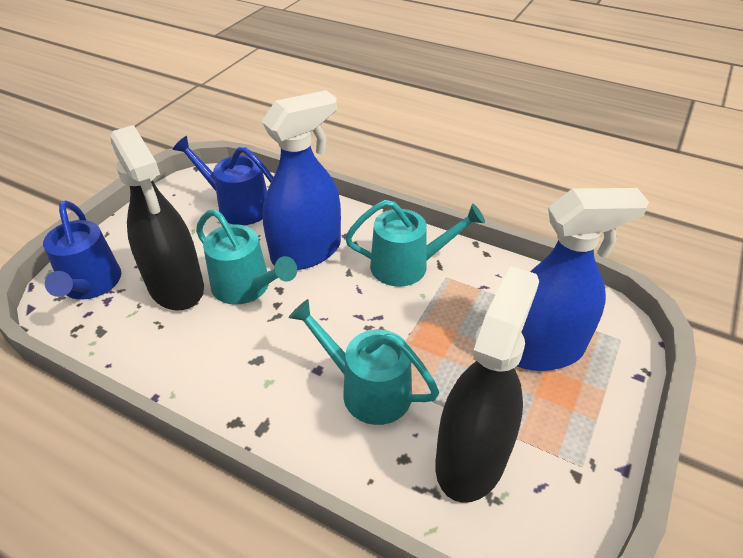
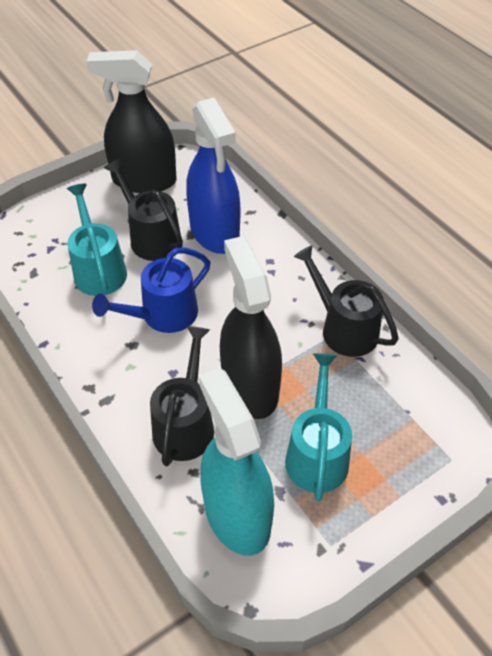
black watering can: none = 0 -> [104,158,183,261] [150,326,214,466] [294,245,399,357] = 3
blue spray bottle: [262,90,341,270] [517,188,649,371] = 2 -> [186,98,240,254] = 1
blue watering can: [43,200,121,300] [172,136,273,225] = 2 -> [92,248,210,333] = 1
turquoise spray bottle: none = 0 -> [199,368,274,556] = 1
turquoise watering can: [196,209,297,305] [288,299,439,425] [345,200,485,287] = 3 -> [67,184,127,296] [285,353,352,501] = 2

